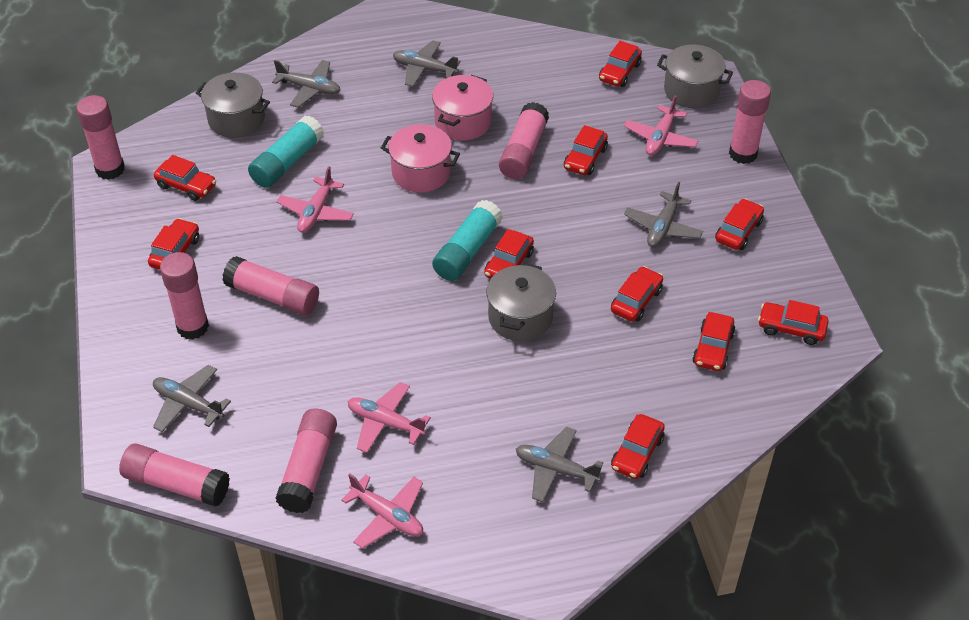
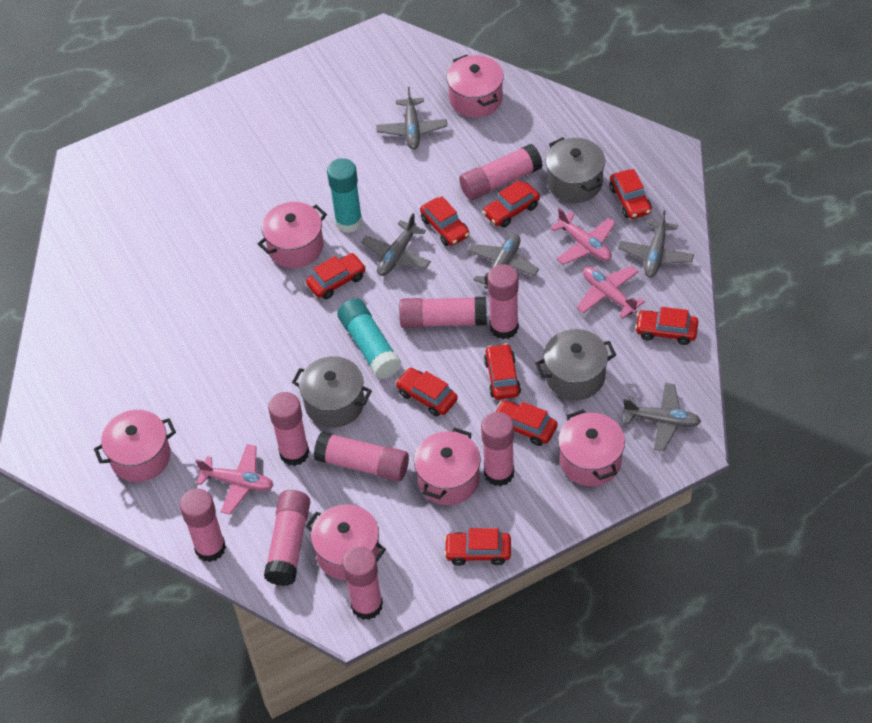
pink glue stick: [77,95,125,180] [119,443,230,507] [160,252,209,340] [223,256,319,315] [276,408,337,513] [499,102,549,179] [729,80,771,164] = 7 -> [180,489,226,562] [264,490,310,586] [268,392,309,466] [314,431,409,482] [342,547,383,620] [399,297,487,328] [459,144,543,200] [481,412,514,486] [487,264,519,339] = 9
pink plane: [277,166,354,233] [341,474,423,549] [348,382,431,453] [624,95,698,156] = 4 -> [196,444,274,514] [550,208,616,265] [577,266,645,319] = 3
pink pot: [381,124,460,193] [432,75,493,140] = 2 -> [94,410,176,482] [258,202,327,268] [306,504,386,580] [414,427,481,505] [446,55,504,118] [558,409,625,486] = 6
red car: [148,218,199,270] [154,155,216,201] [484,229,534,279] [564,125,608,175] [599,41,642,87] [611,266,663,322] [611,414,665,479] [692,312,736,371] [715,199,764,250] [758,300,829,345] = 10 -> [306,253,366,299] [396,368,458,416] [420,196,470,246] [444,528,511,566] [483,180,540,228] [484,343,521,400] [496,400,558,446] [610,169,652,219] [635,307,699,345] = 9

